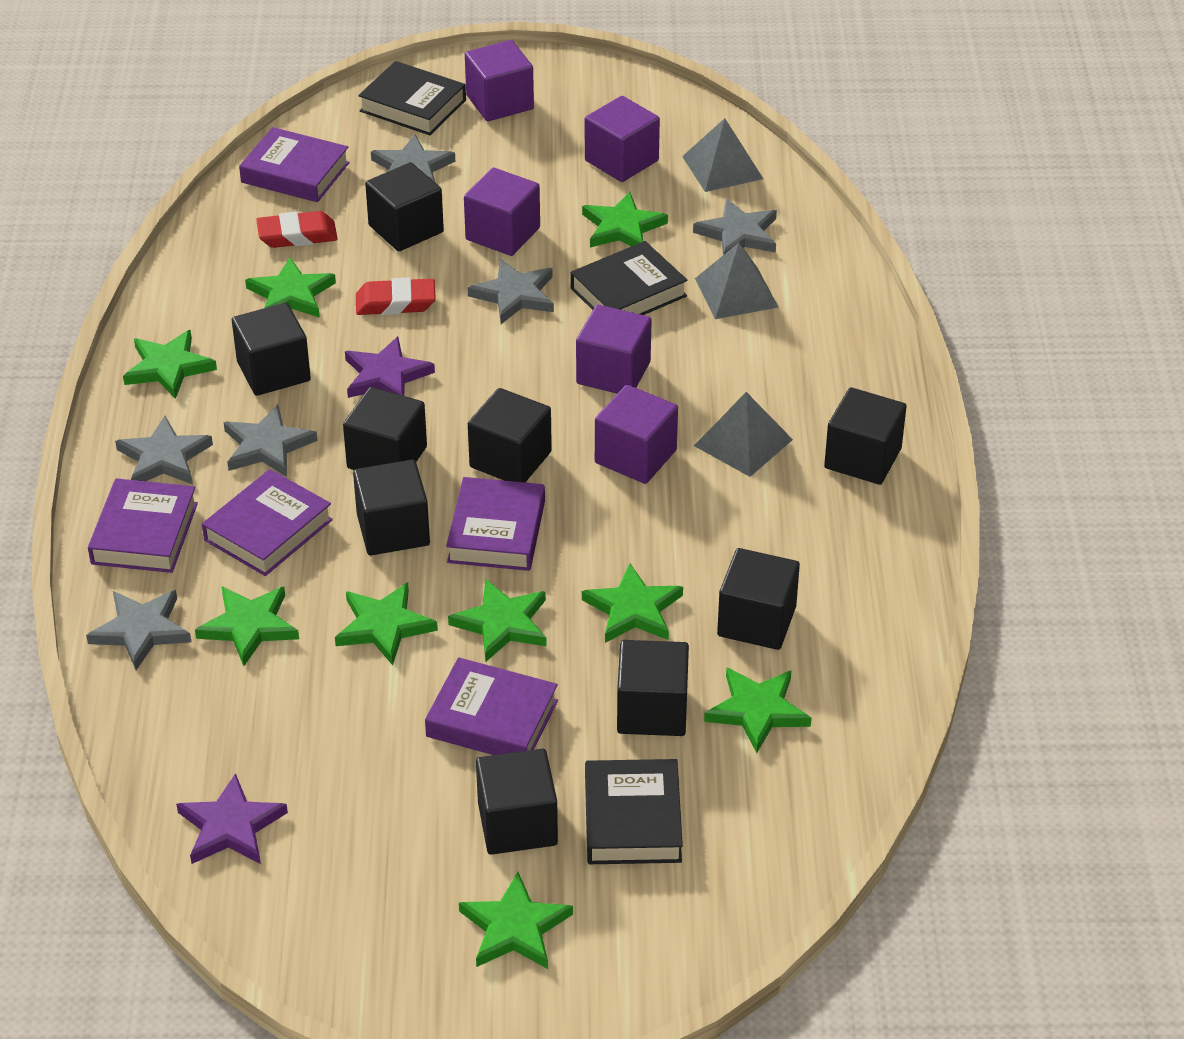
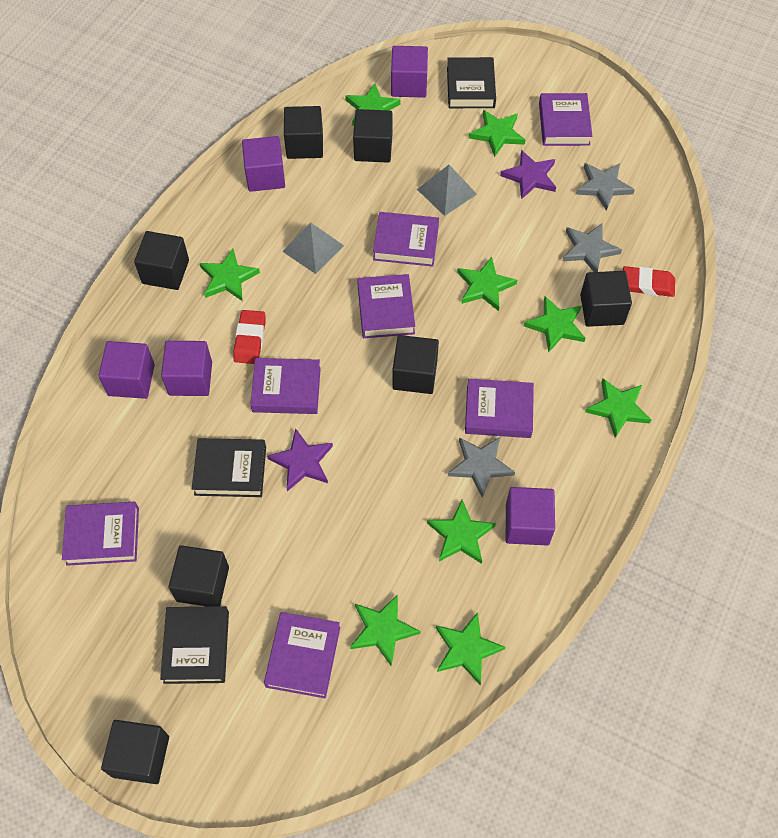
black cube: [232,303,311,396] [343,387,427,470] [353,460,430,556] [365,162,444,251] [468,388,552,482] [476,749,558,855] [617,640,689,736] [717,548,800,650] [824,387,906,485] = 9 -> [101,720,169,784] [134,231,189,290] [168,545,229,607] [284,106,323,159] [353,109,392,163] [392,335,439,394] [580,271,632,327] = 7
grey pyramid: [682,118,763,192] [694,392,793,477] [695,243,778,319] = 3 -> [282,222,344,274] [417,165,477,216] = 2
grey star: [86,590,191,670] [115,416,213,484] [224,405,318,477] [371,134,455,182] [468,259,554,324] [693,199,777,255] = 6 -> [448,437,515,498] [562,223,622,272] [576,163,635,211] = 3
purple book: [88,478,198,573] [202,469,333,576] [239,127,350,202] [425,657,558,755] [446,477,545,571] = 5 -> [62,502,139,566] [250,358,321,414] [264,612,340,698] [357,274,415,338] [373,212,439,267] [465,379,534,438] [539,93,592,146] = 7

